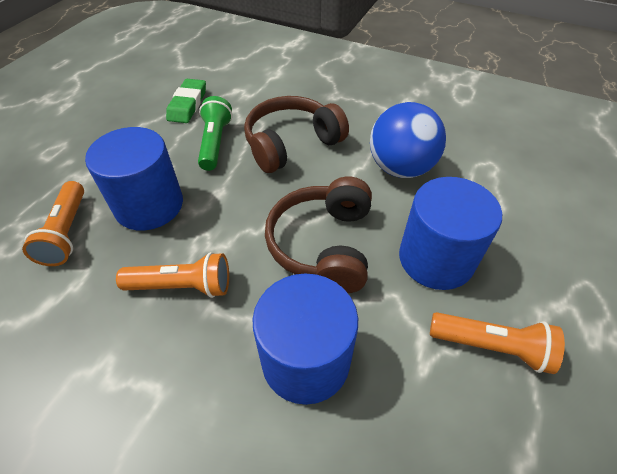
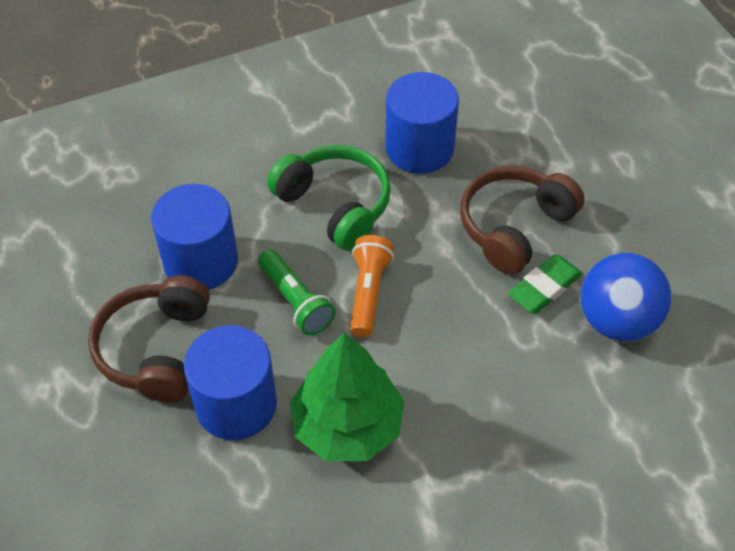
green headphones: none = 0 -> [267,145,391,251] = 1
green tree: none = 0 -> [290,333,405,461] = 1
orange flashlight: [22,181,84,266] [116,252,229,298] [430,312,565,374] = 3 -> [350,235,394,337] = 1

